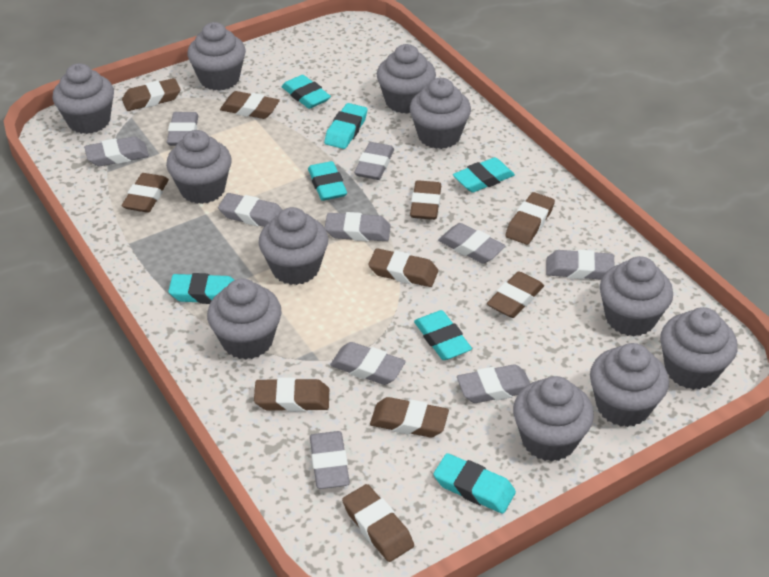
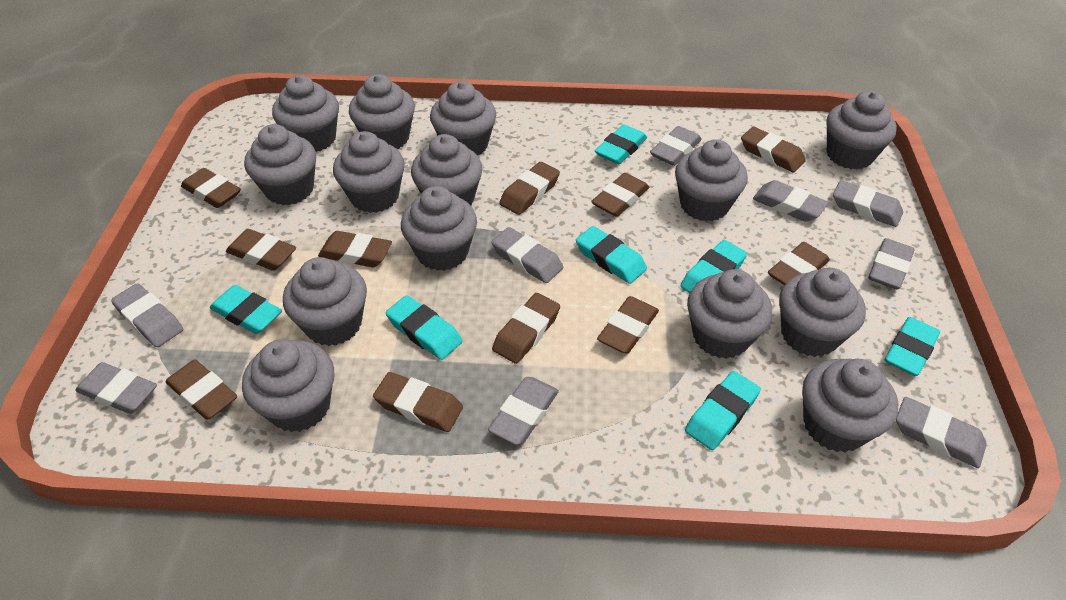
brown eraser: [122,78,181,111] [122,173,169,213] [220,91,280,119] [254,377,329,412] [342,484,414,562] [368,248,438,287] [370,397,449,437] [410,180,441,220] [487,272,544,318] [505,192,555,245] = 10 -> [166,360,237,420] [181,168,241,208] [226,229,296,271] [318,231,392,267] [373,372,463,432] [492,293,560,364] [499,162,560,215] [591,173,649,217] [597,296,659,354] [741,127,806,173] [768,242,830,285] = 11
grey cupcake: [52,63,114,134] [166,130,232,204] [187,22,246,91] [207,279,282,360] [259,207,328,285] [377,44,436,114] [410,78,471,149] [513,376,594,462] [590,343,669,427] [600,256,673,336] [660,307,738,390] = 11 -> [242,339,334,432] [244,124,316,205] [272,75,339,152] [283,257,367,346] [333,131,405,213] [349,74,415,149] [401,186,477,271] [411,134,483,206] [430,81,496,155] [675,139,748,221] [687,269,772,359] [779,268,866,357] [802,359,898,452] [826,91,897,170] = 14
grey eraser: [84,137,149,166] [167,112,198,146] [218,193,283,227] [310,431,350,489] [325,212,391,241] [330,342,406,385] [354,142,394,180] [438,223,505,264] [457,364,530,403] [546,250,615,280] = 10 -> [75,362,157,414] [111,283,183,347] [488,377,559,445] [491,227,563,283] [650,126,702,166] [753,180,828,222] [833,180,903,227] [868,238,914,290] [896,397,986,468] = 9

